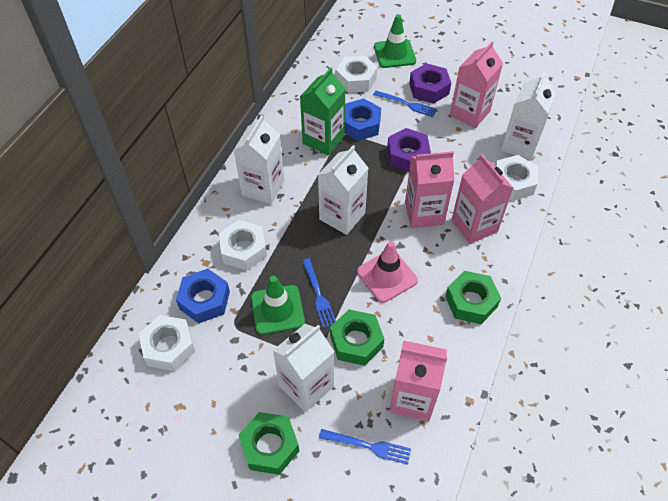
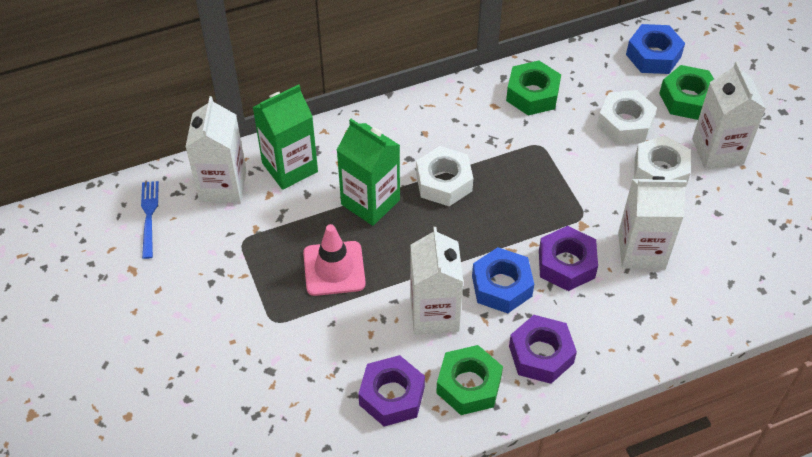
blue fork: [302,258,336,328] [319,429,411,464] [373,91,437,117] = 3 -> [141,181,159,259] = 1
green carton: [300,67,345,156] = 1 -> [253,85,318,190] [337,119,400,226] = 2
green traffic cone: [251,276,305,335] [374,14,416,68] = 2 -> none = 0
pink carton: [390,340,447,421] [405,151,455,228] [450,41,503,128] [452,154,513,244] = 4 -> none = 0
purple nut: [387,128,431,172] [409,63,451,103] = 2 -> [358,355,425,427] [509,315,577,384] [539,226,598,291] = 3
white nut: [139,315,195,371] [219,220,267,270] [336,56,377,93] [495,155,538,201] = 4 -> [416,146,473,206] [597,90,657,144] [634,135,691,187] = 3

